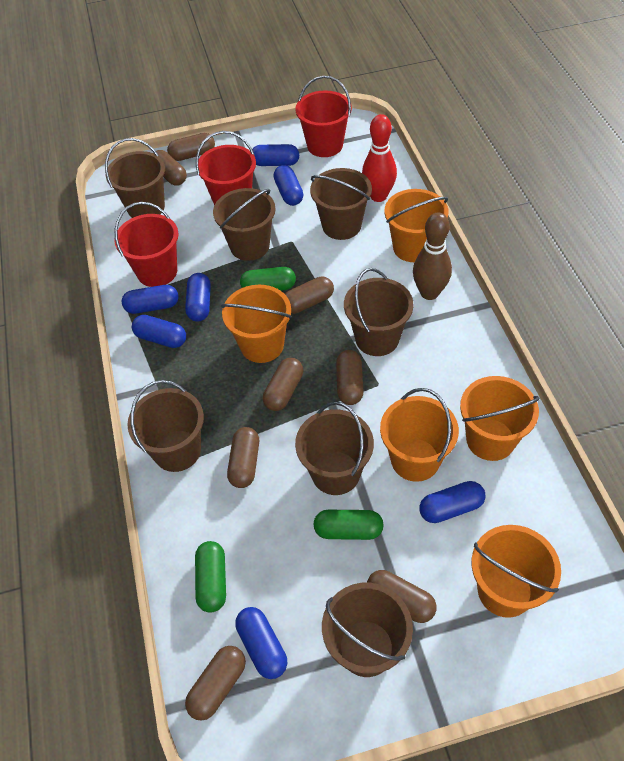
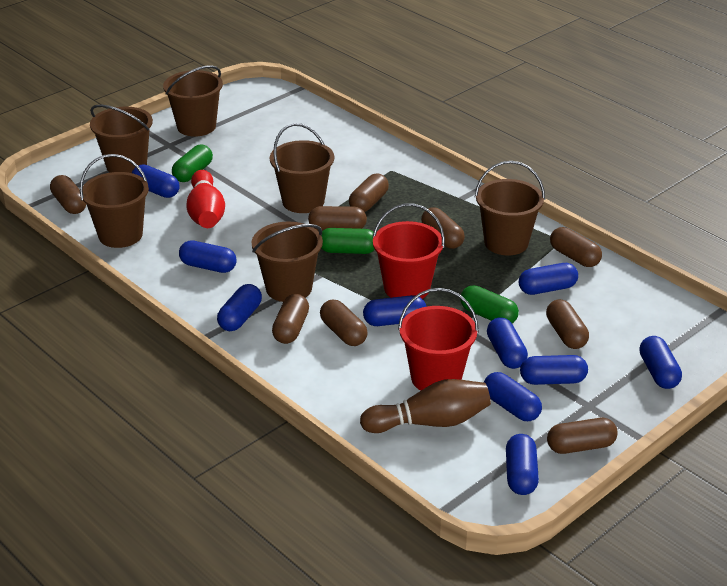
blue capsule: [122,285,179,314] [132,315,186,348] [185,273,211,322] [235,607,287,679] [252,144,299,166] [274,165,303,206] [419,481,485,523] = 7 -> [132,165,180,198] [179,240,237,273] [217,284,262,331] [363,295,426,326] [484,372,542,421] [487,317,528,369] [506,434,539,495] [519,263,578,295] [520,355,588,385] [639,336,682,389] = 10
brown bucket: [105,138,165,218] [127,380,204,472] [213,188,276,261] [295,402,374,495] [310,168,372,240] [322,583,413,677] [344,268,414,356] = 7 -> [80,154,149,248] [90,105,153,173] [163,66,223,137] [252,222,323,302] [270,123,334,213] [475,161,545,255] = 6
brown capsule: [156,150,187,186] [167,133,215,161] [185,646,246,721] [227,427,259,488] [263,358,303,411] [284,276,334,314] [336,350,364,405] [367,570,436,623] = 8 -> [50,175,86,214] [272,294,309,344] [308,206,367,231] [320,300,368,346] [349,174,389,212] [421,207,465,249] [546,299,589,349] [547,418,618,454] [550,227,602,267] = 9
orange bucket: [221,285,292,363] [380,388,459,482] [384,189,448,262] [460,376,540,461] [471,525,561,618] = 5 -> none = 0
red bucket: [114,202,179,287] [196,131,256,205] [296,76,352,157] = 3 -> [372,203,445,299] [398,288,479,391] = 2

